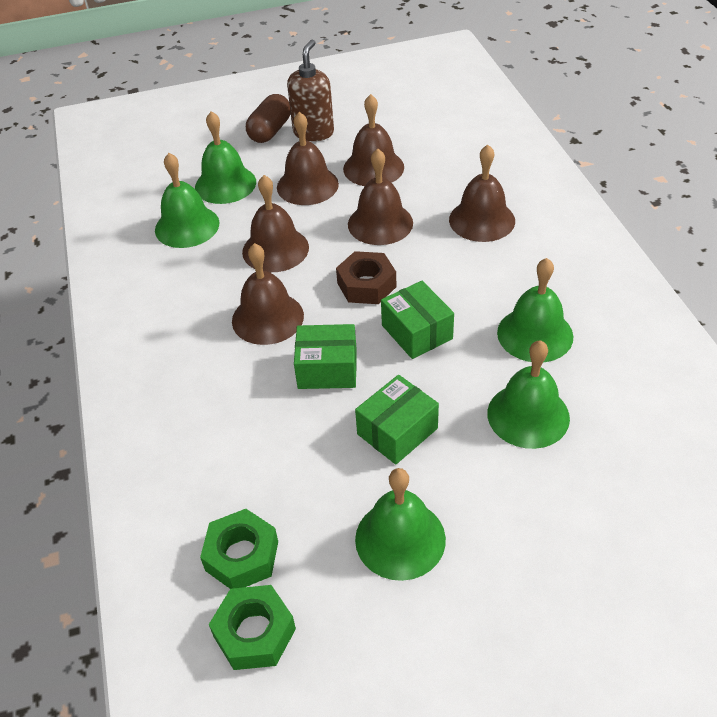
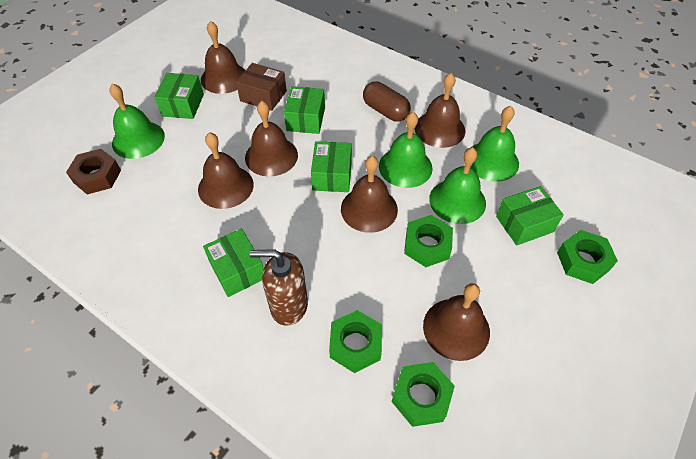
brown box: none = 0 -> [236,63,287,111] = 1
green bell: [155,153,219,248] [195,111,256,204] [355,468,446,581] [487,340,570,449] [497,258,573,362] = 5 -> [109,83,165,159] [379,112,433,188] [429,147,486,224] [470,106,519,181] = 4
green box: [294,324,357,389] [355,375,439,464] [381,281,454,359] = 3 -> [154,73,204,119] [203,228,264,297] [284,86,325,134] [311,141,352,192] [496,186,564,245] = 5
green nut: [200,509,278,589] [209,585,296,670] = 2 -> [329,310,382,373] [392,362,455,427] [404,215,453,267] [557,230,618,284] = 4

